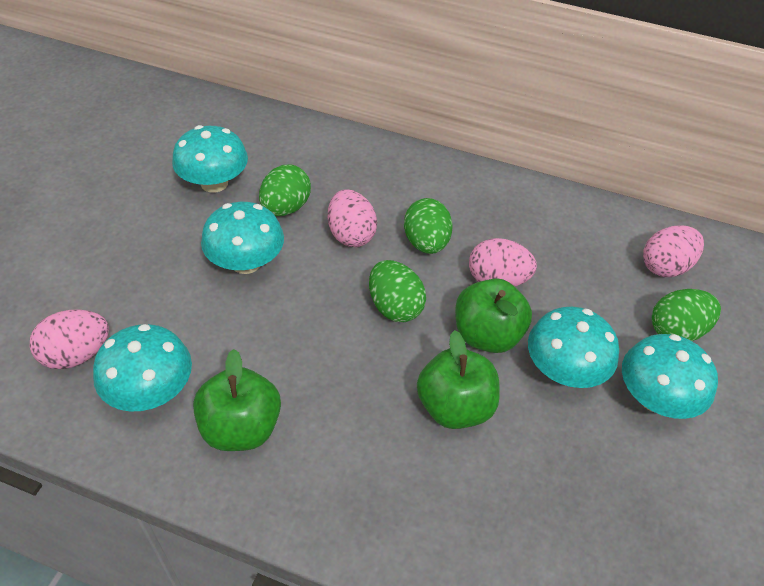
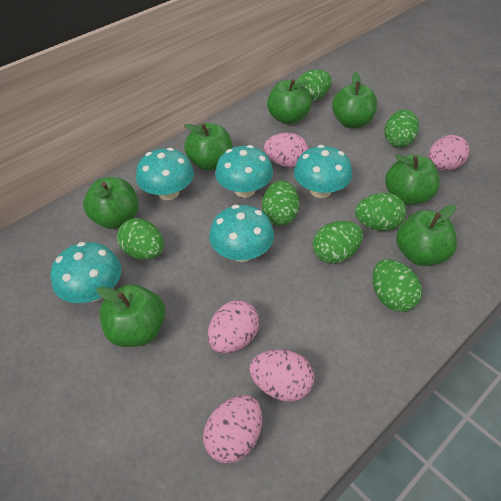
green apple: [193,349,281,451] [417,330,500,429] [455,278,532,353] = 3 -> [83,177,138,229] [96,284,165,347] [184,123,232,171] [267,79,312,124] [332,72,377,128] [385,154,439,205] [396,205,457,266] = 7
green egg: [259,165,311,216] [369,260,426,322] [404,198,452,254] [652,289,721,341] = 4 -> [117,218,164,260] [262,180,299,226] [297,70,332,102] [313,221,363,264] [355,193,406,231] [373,259,422,312] [384,109,419,148] = 7
pink egg: [30,310,109,369] [328,189,377,247] [469,238,537,287] [643,225,704,277] = 4 -> [203,395,262,464] [208,300,259,353] [249,349,314,402] [264,133,309,167] [428,135,470,171] = 5

